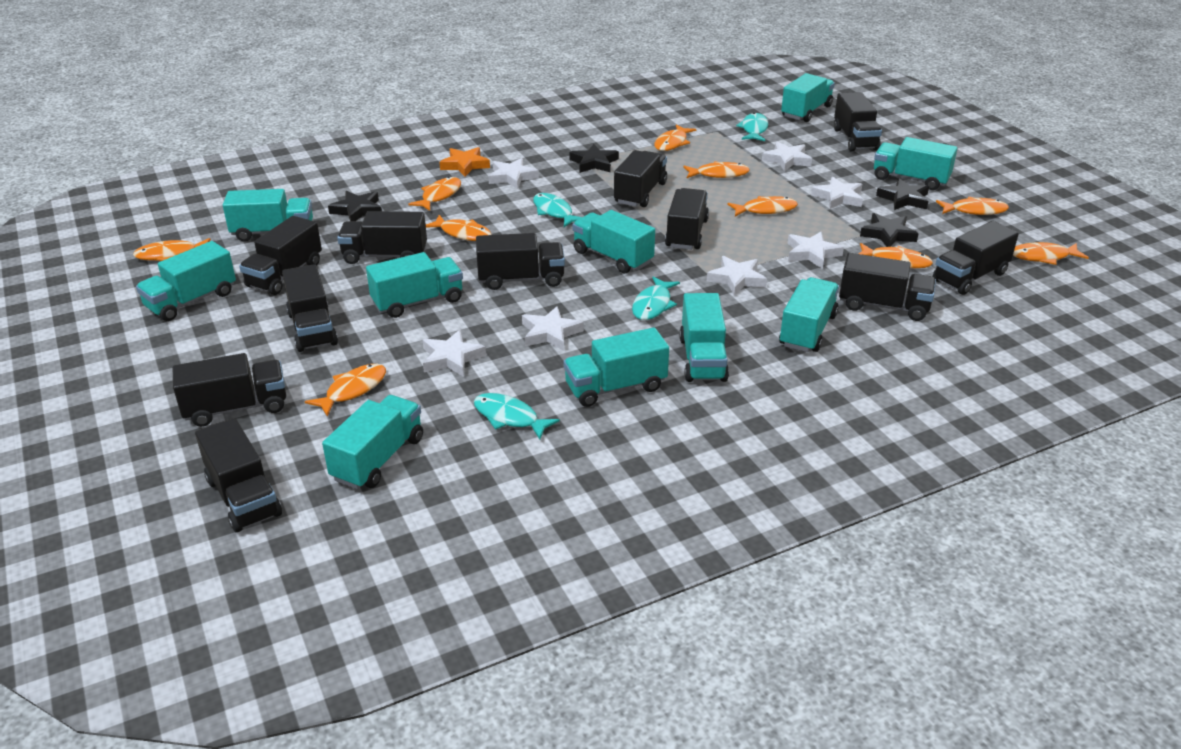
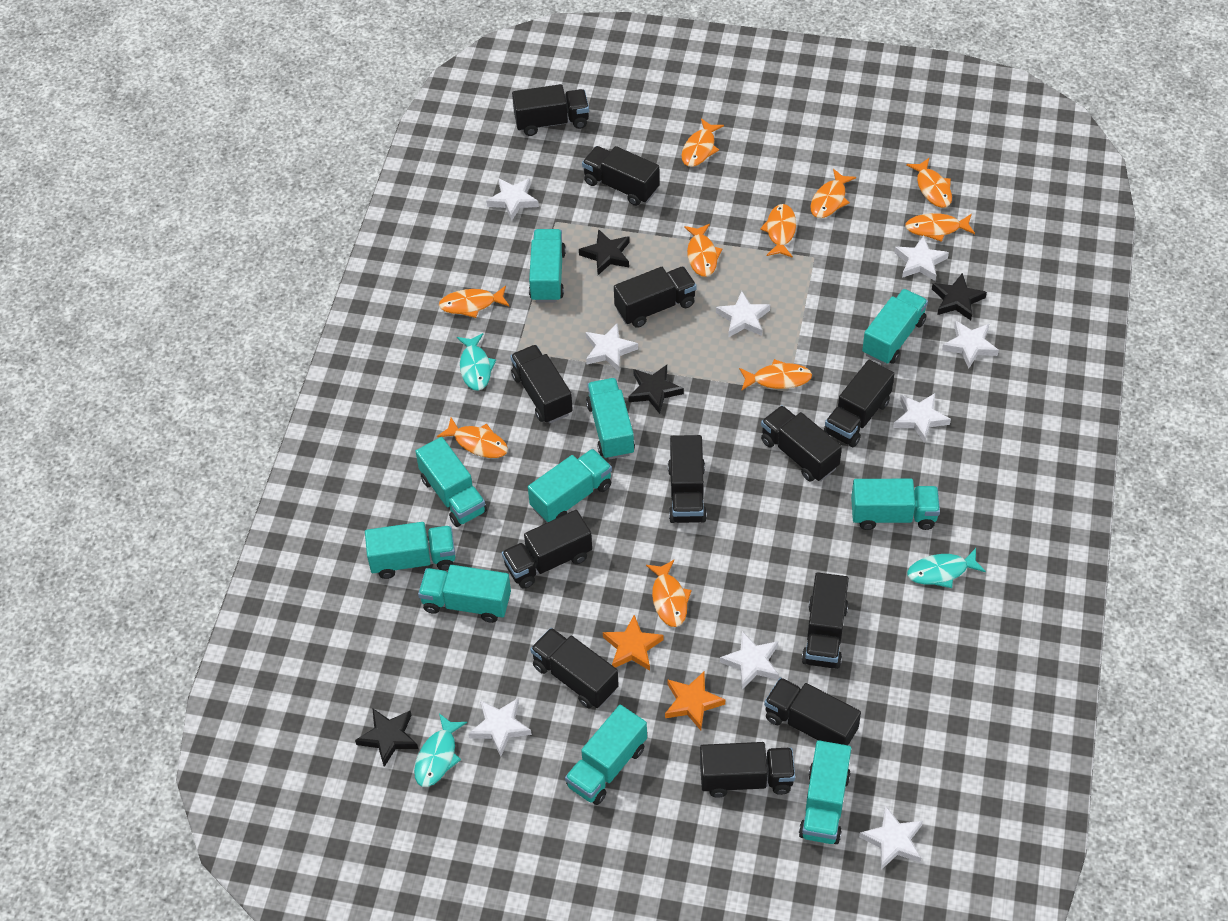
black truck: [173,353,286,427] [195,418,282,532] [239,216,322,295] [282,264,338,352] [337,211,427,264] [476,233,565,290] [614,150,667,207] [665,188,709,250] [834,92,882,152] [839,253,936,321] [933,221,1019,295] = 11 -> [502,510,592,589] [510,345,573,423] [512,84,589,136] [530,628,619,709] [582,146,660,206] [614,266,697,328] [668,435,707,523] [700,742,795,798] [761,405,842,482] [764,678,861,745] [802,572,849,669] [824,360,894,447] = 12
orange star: [439,147,490,177] = 1 -> [603,615,664,671] [665,672,725,730] = 2
turquoise fish: [474,393,560,440] [533,193,582,227] [632,277,680,320] [736,113,768,141] = 4 -> [414,713,467,787] [457,333,496,391] [907,548,986,588] = 3
white star: [423,330,486,377] [488,158,539,189] [522,306,584,351] [707,256,767,296] [762,142,812,171] [788,232,844,269] [811,177,863,209] = 7 -> [468,698,532,757] [486,178,539,221] [585,323,638,371] [716,291,770,338] [720,631,779,690] [859,805,923,870] [893,393,951,443] [894,235,949,281] [942,320,999,369] = 9

